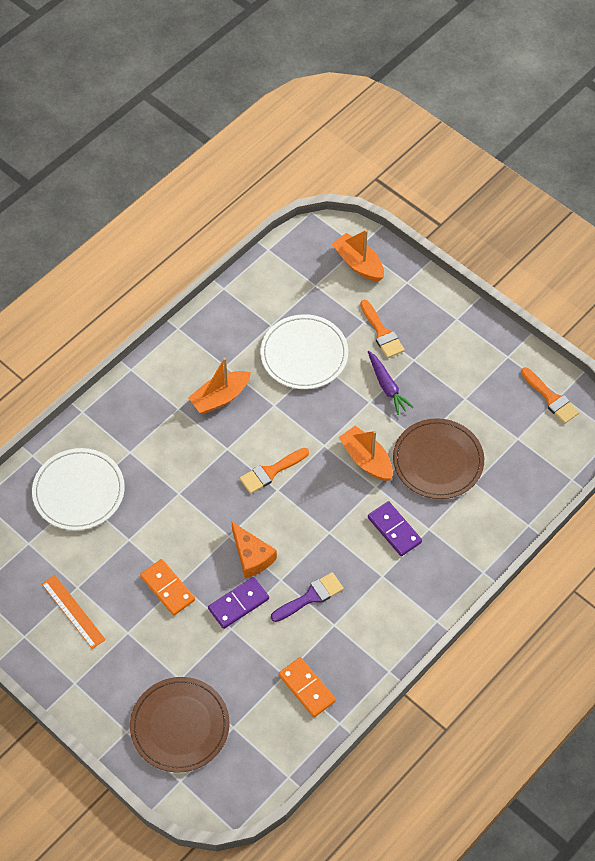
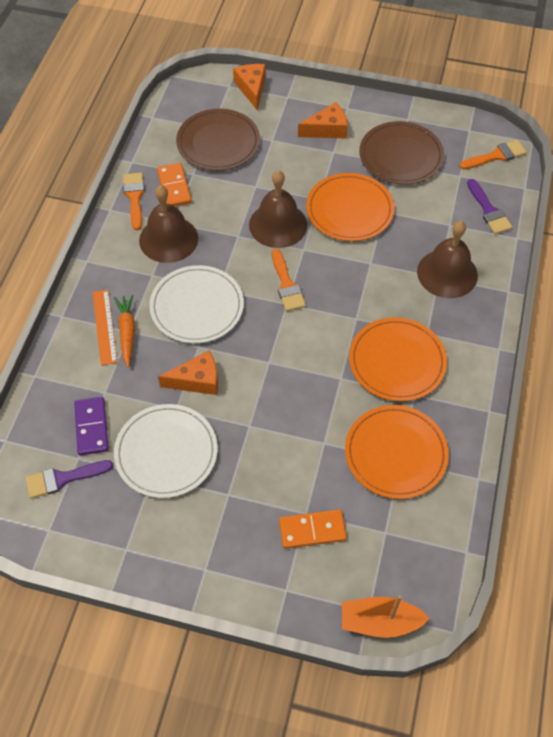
brown bell: none = 0 -> [139,185,198,263] [249,170,307,248] [417,221,478,298] = 3
orange boat: [188,357,251,414] [332,230,384,282] [339,426,393,481] = 3 -> [342,595,430,638] = 1
orange carrot: none = 0 -> [114,295,135,367] = 1
orange cheese: [231,521,277,578] = 1 -> [158,351,218,395] [233,64,266,110] [298,102,348,139] = 3
orange plate: none = 0 -> [306,173,394,241] [345,405,449,499] [349,317,447,401] = 3
purple brush: [271,572,344,622] = 1 -> [26,460,113,499] [467,179,513,234] = 2
purple carrot: [368,351,414,415] = 1 -> none = 0
purple domino: [208,577,269,629] [368,501,422,556] = 2 -> [74,397,109,456] = 1

